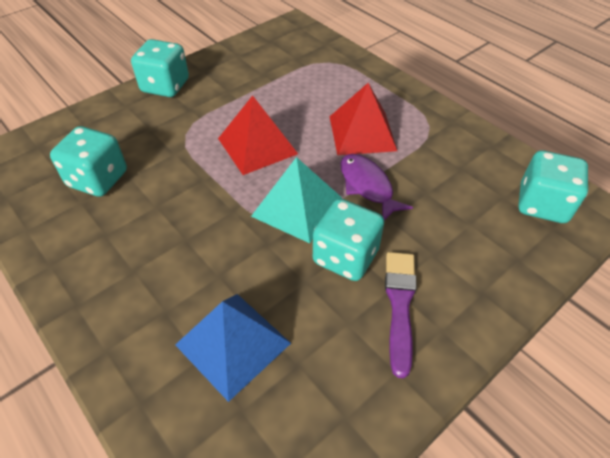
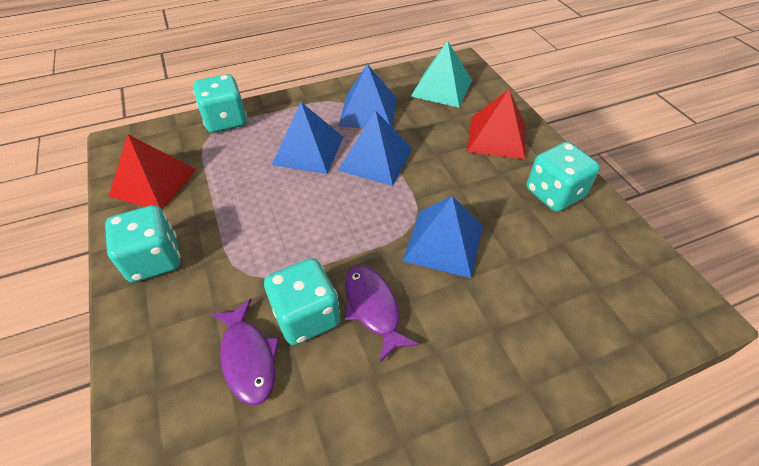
blue pyramid: [175,294,291,402] = 1 -> [272,102,343,174] [338,64,397,128] [338,111,413,186] [403,196,483,278] = 4
purple brush: [385,252,417,378] = 1 -> none = 0
purple fish: [340,154,413,221] = 1 -> [211,299,279,406] [345,265,419,362] = 2

